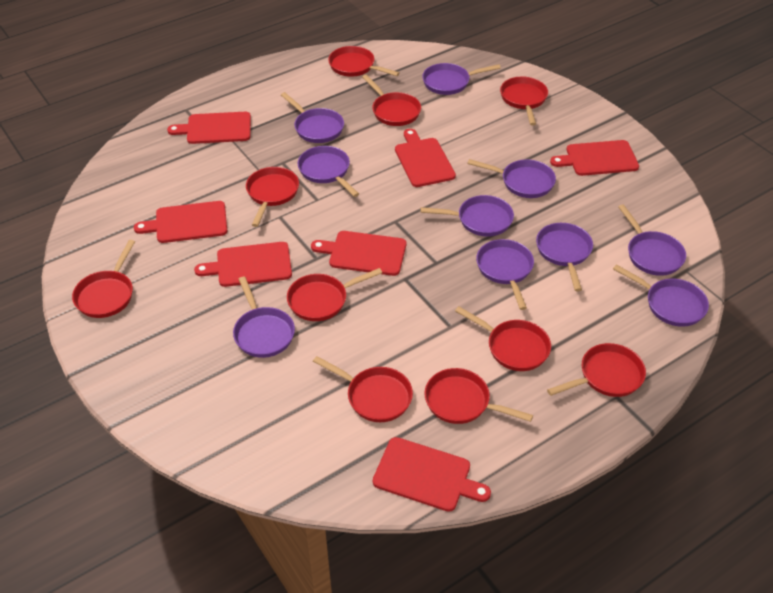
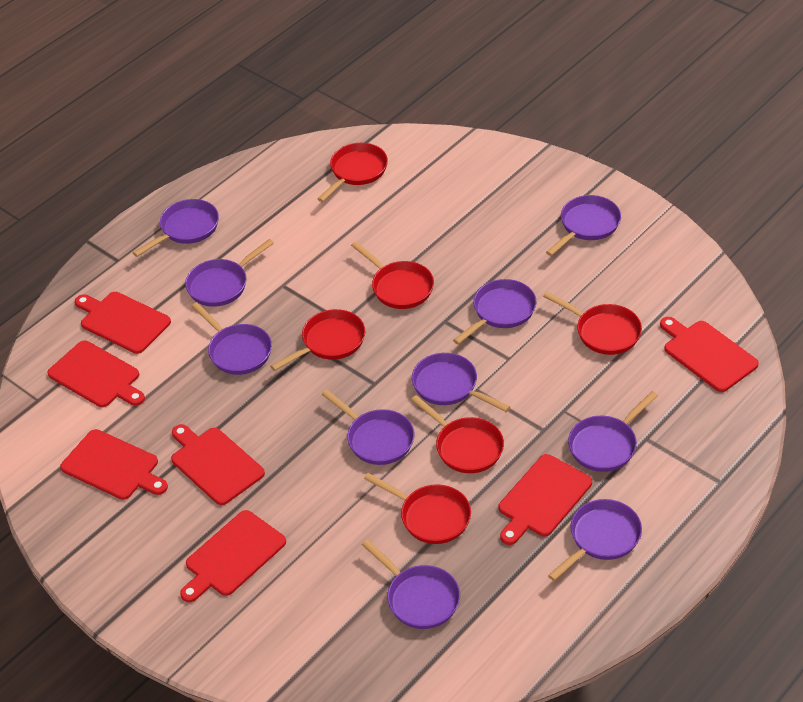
red pan: [72,240,135,318] [246,167,299,227] [287,268,382,321] [313,356,413,422] [328,46,400,77] [362,75,421,126] [424,368,533,424] [455,306,551,371] [500,77,548,125] [547,343,646,397] = 10 -> [270,309,365,371] [318,143,388,202] [351,242,434,309] [364,473,471,544] [411,395,504,473] [543,291,642,355] = 6

